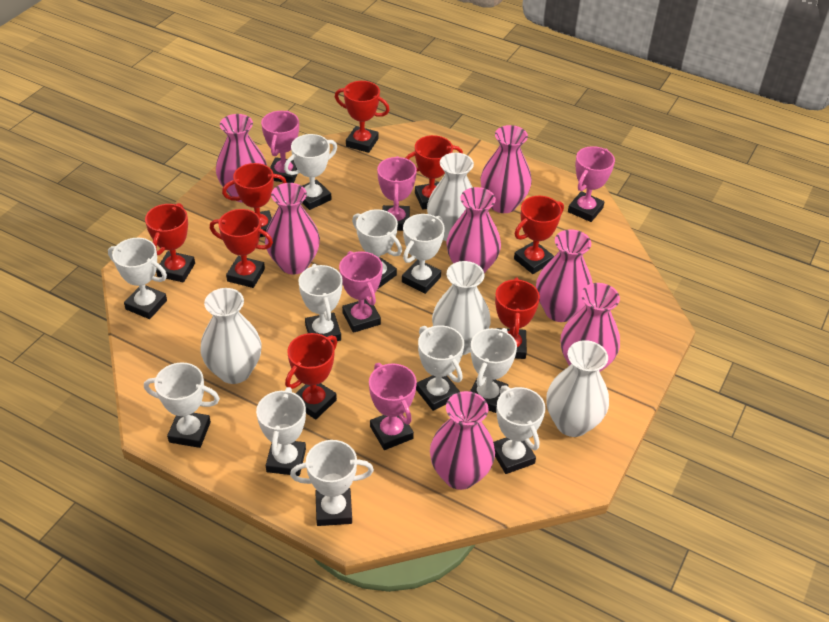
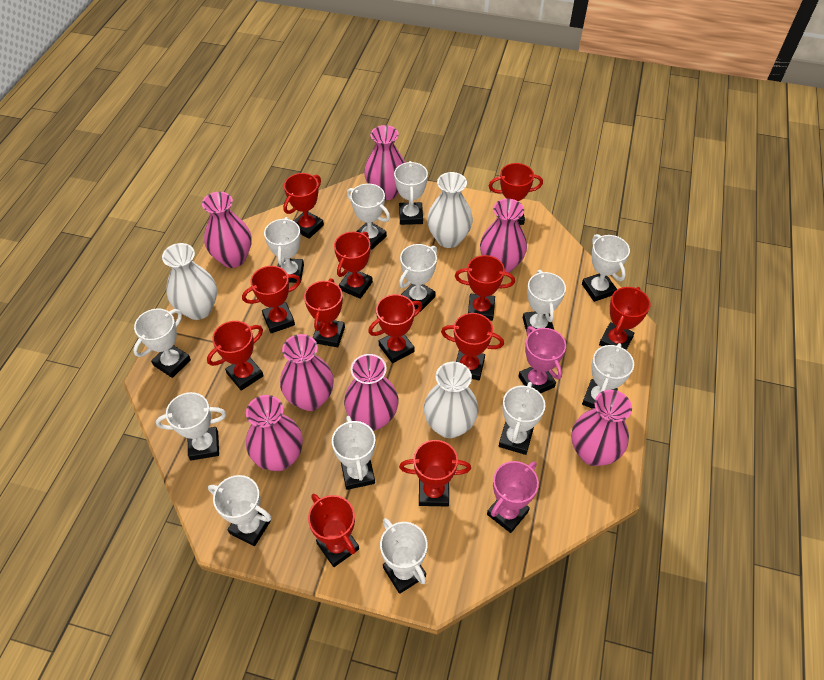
pink trophy: [261,111,299,183] [339,251,383,333] [369,363,417,450] [377,156,417,231] [568,146,615,222] = 5 -> [487,461,539,533] [518,326,566,393] = 2
red trophy: [145,203,195,282] [210,209,273,288] [222,163,287,237] [285,333,337,419] [335,81,390,153] [406,135,463,210] [495,278,540,359] [514,196,564,274] = 8 -> [207,321,264,391] [242,266,301,333] [283,173,324,239] [304,279,345,347] [308,494,359,567] [334,232,373,299] [368,294,422,363] [399,440,471,506] [441,313,504,380] [455,255,515,321] [489,163,543,225] [599,287,650,350] = 12
white trophy: [108,238,167,319] [144,362,220,448] [256,387,306,476] [284,134,337,210] [290,440,374,526] [298,264,343,342] [352,209,402,289] [402,214,445,294] [416,325,464,411] [470,328,517,413] [493,386,546,474] = 11 -> [133,309,191,378] [156,392,226,461] [208,475,272,546] [264,217,304,283] [332,416,375,490] [347,184,390,250] [380,518,428,594] [394,161,428,225] [399,244,437,312] [499,382,545,455] [523,270,566,332] [582,234,630,302] [582,343,634,409] = 13
white vase: [200,288,261,384] [427,153,474,242] [432,261,491,355] [546,340,609,437] = 4 -> [162,243,217,320] [424,362,478,438] [427,172,473,248] = 3

